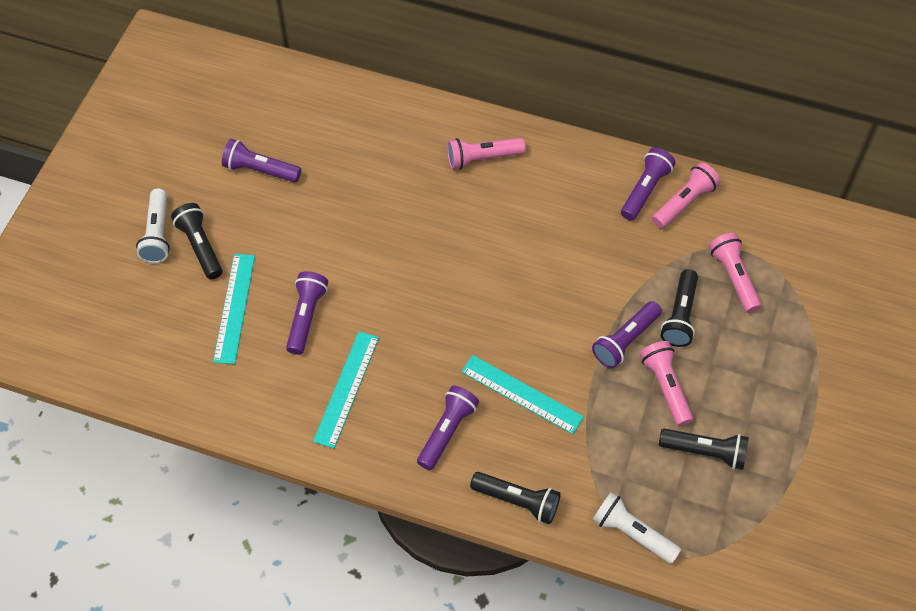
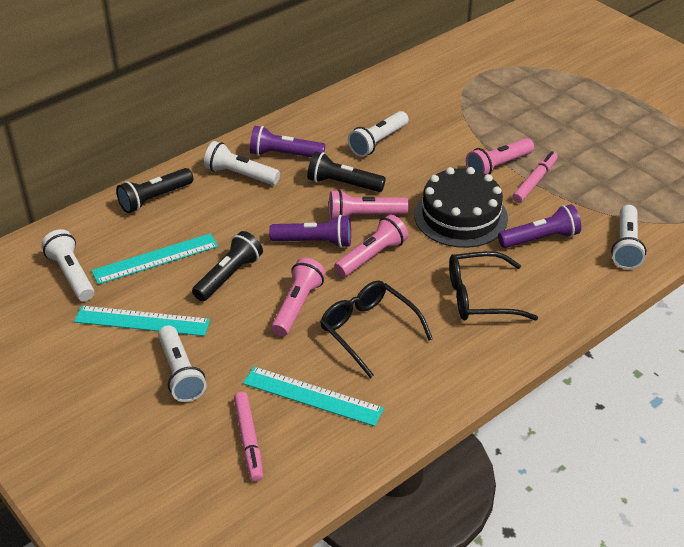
black cake: none = 0 -> [414,167,508,248] = 1
black flashlight: [171,203,222,280] [470,472,560,524] [659,429,749,470] [661,269,698,347] = 4 -> [116,168,193,213] [192,231,263,301] [307,151,386,192] = 3
black glasses: none = 0 -> [320,280,433,378] [449,251,538,320] = 2
pink marker: none = 0 -> [234,392,263,482] [512,151,558,203] = 2
purple flashlight: [222,139,301,183] [286,271,328,355] [417,385,479,470] [592,301,662,368] [621,148,676,221] = 5 -> [250,126,325,157] [269,215,351,248] [498,204,581,248] = 3
white flashlight: [136,188,170,263] [593,492,681,564] = 2 -> [41,229,94,301] [158,325,206,402] [204,141,280,185] [348,111,409,157] [611,205,646,269] = 5

